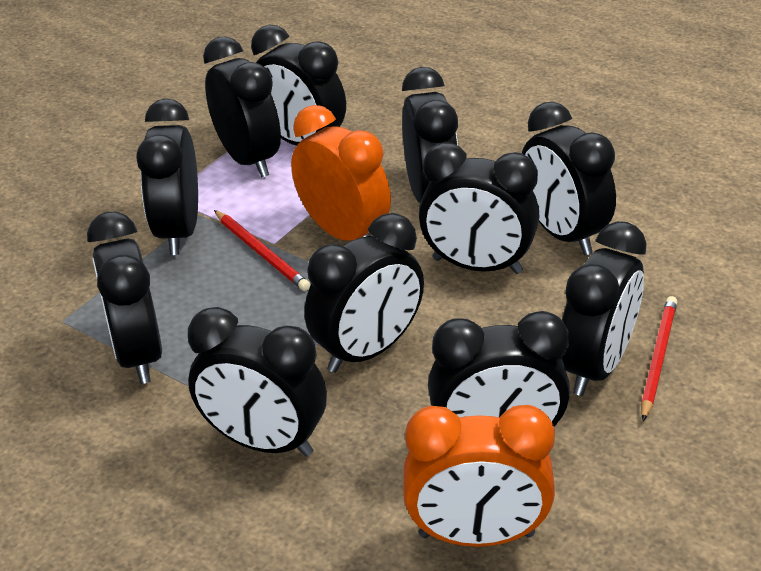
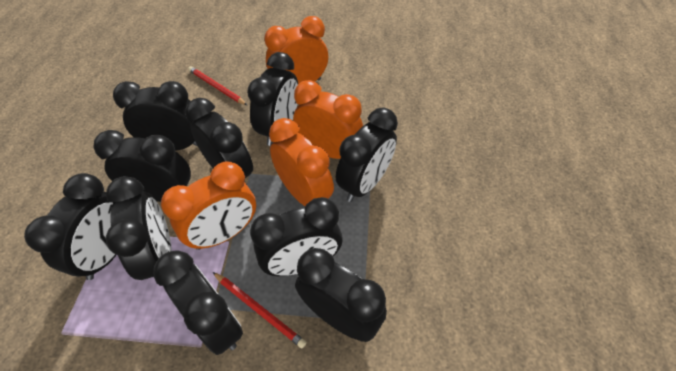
black clock: [87,212,162,384] [137,98,198,255] [188,307,327,457] [203,36,281,178] [251,25,346,146] [304,213,424,373] [402,67,458,203] [419,143,539,274] [428,311,570,426] [522,102,616,255] [562,221,647,396] = 11 -> [24,173,116,280] [93,130,191,202] [106,176,172,280] [113,81,198,150] [154,250,243,355] [185,98,253,183] [247,52,298,146] [250,197,343,276] [295,248,387,342] [336,108,398,202] = 10
orange clock: [291,105,391,241] [403,405,555,547] = 2 -> [161,161,256,250] [264,16,328,84] [269,118,334,206] [293,80,363,159] = 4

